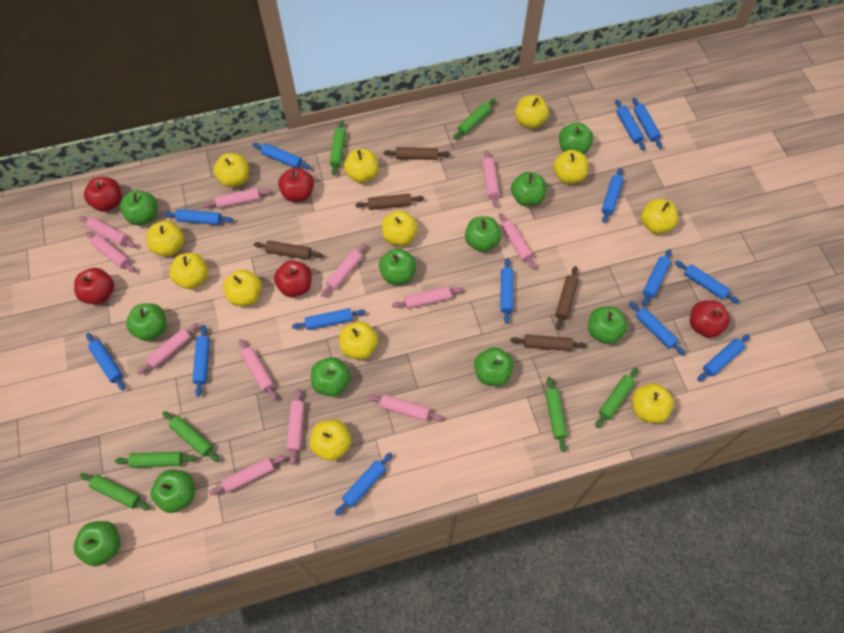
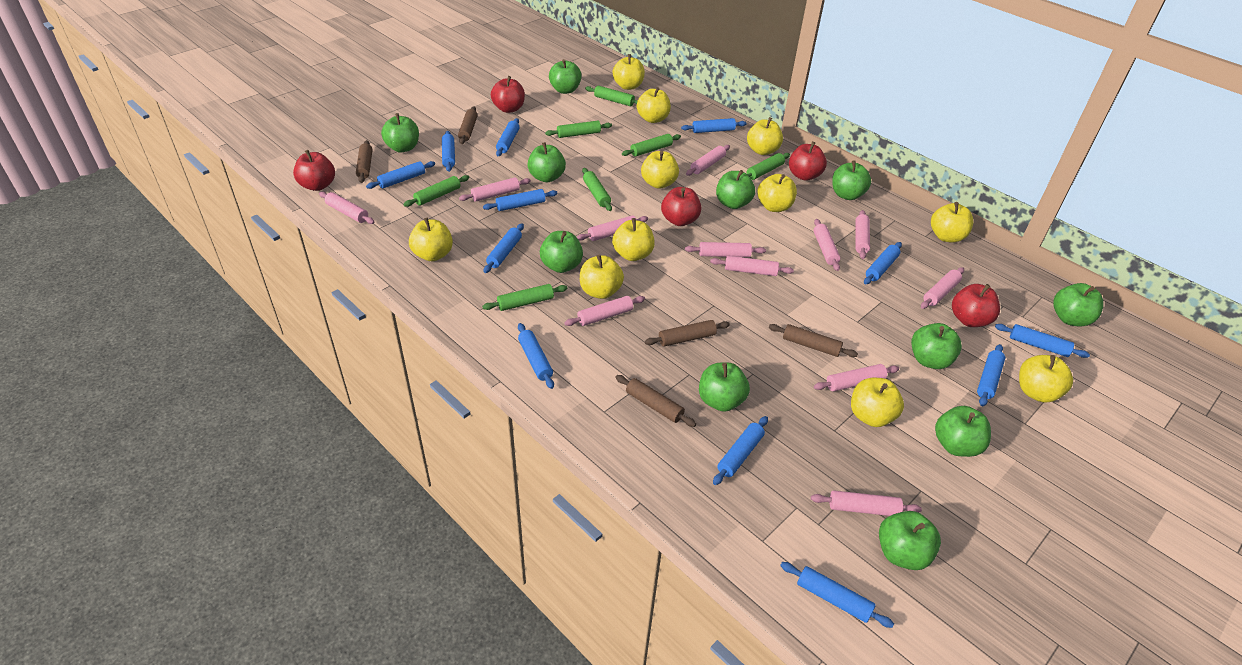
blue rolling pin: [86,333,125,390] [164,209,233,225] [192,325,210,397] [252,143,311,170] [292,308,365,330] [335,452,393,516] [500,258,513,324] [602,168,624,223] [615,100,645,150] [629,301,685,356] [632,98,662,149] [642,249,672,306] [675,261,740,304] [697,334,750,381] = 14 -> [366,161,435,189] [442,131,455,172] [483,189,558,211] [484,223,524,273] [496,118,519,156] [518,323,554,389] [681,118,747,133] [713,416,768,485] [780,562,894,628] [864,242,902,285] [977,344,1005,406] [995,324,1090,358] = 12
yellow apple: [147,221,185,256] [169,253,208,289] [213,153,249,187] [223,269,262,306] [310,420,351,461] [339,321,378,359] [344,149,379,183] [382,210,418,246] [515,95,549,129] [553,150,588,184] [632,383,674,423] [641,199,678,234] = 12 -> [409,218,453,261] [580,254,624,299] [612,218,655,261] [613,54,645,90] [637,87,671,123] [641,151,679,189] [747,117,783,155] [757,174,797,212] [851,378,904,427] [931,202,973,243] [1019,355,1073,402] = 11

